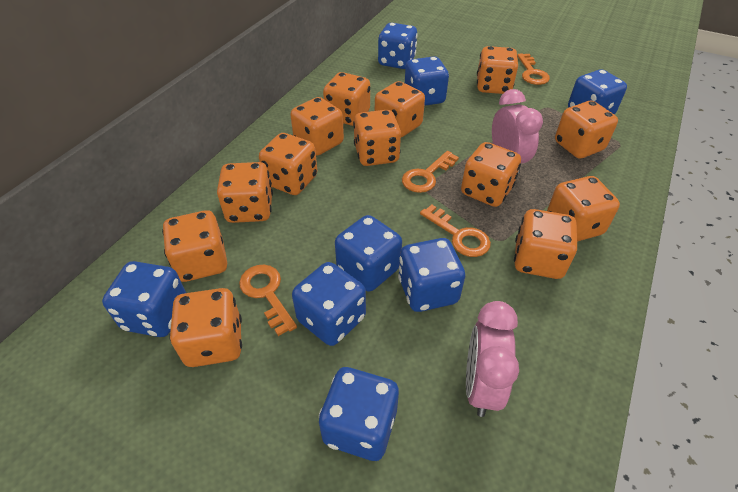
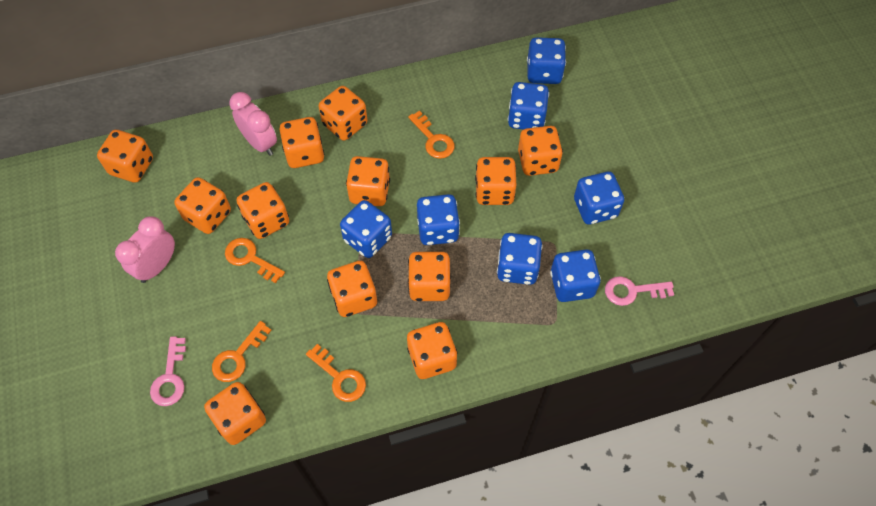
blue dice: [102,261,186,337] [292,262,366,346] [319,367,399,461] [335,215,402,292] [378,23,418,69] [398,238,465,312] [405,56,449,106] [568,69,627,114] = 8 -> [340,200,392,258] [417,194,460,245] [497,233,543,285] [508,82,549,129] [527,37,566,84] [550,249,601,302] [574,172,624,225] = 7
orange dice: [162,210,227,282] [169,288,242,367] [217,162,273,223] [259,133,317,195] [290,97,344,156] [323,72,370,126] [353,110,401,166] [375,81,425,137] [461,142,521,207] [477,46,518,94] [514,209,577,279] [547,176,620,242] [555,101,618,158] = 13 -> [97,130,153,183] [174,177,231,234] [204,382,266,445] [237,182,289,239] [280,117,325,168] [319,86,367,140] [327,261,377,317] [346,156,390,206] [407,322,458,379] [408,252,451,301] [475,157,516,205] [518,126,563,176] = 12
pink key: none = 0 -> [150,337,186,406] [605,276,674,306] = 2

